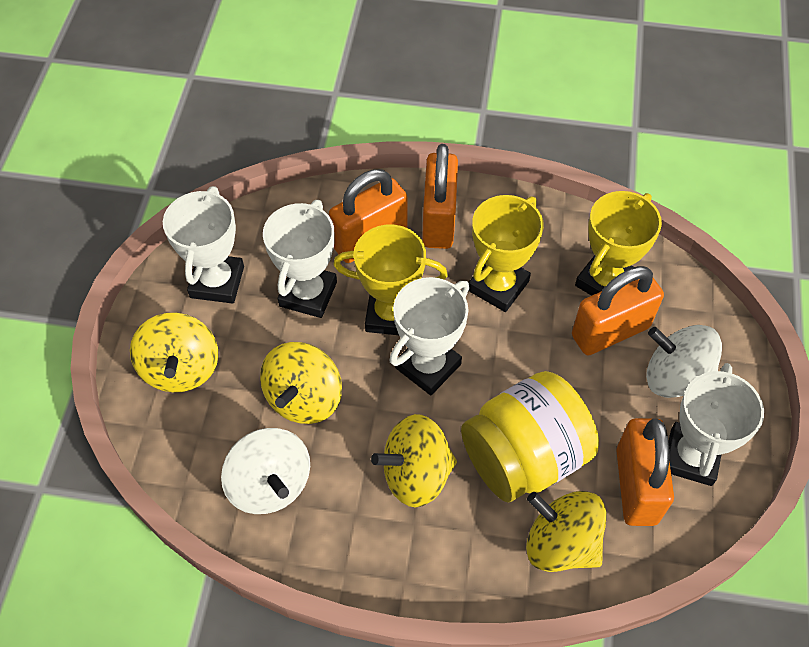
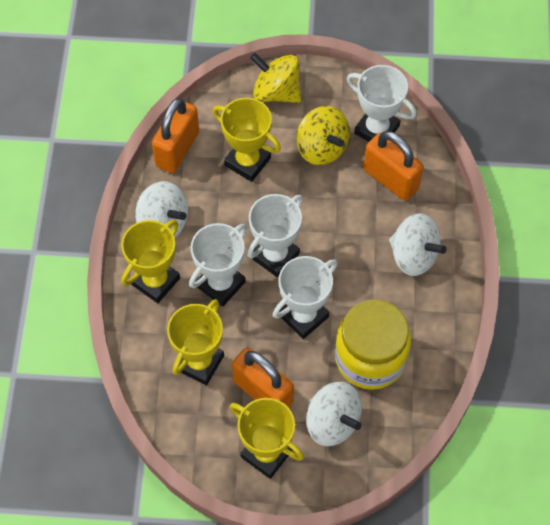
orange padlock: [329,169,408,263] [422,144,458,249] [572,266,664,355] [616,418,674,526] = 4 -> [152,98,199,173] [232,347,294,408] [363,131,424,201] = 3
white spinning top: [221,428,310,514] [646,325,722,398] = 2 -> [135,181,188,237] [306,382,362,446] [389,213,446,276] = 3
yellow spinning top: [130,313,219,392] [260,342,342,424] [371,414,457,507] [526,491,607,572] = 4 -> [250,53,301,103] [296,106,350,165] = 2
yellow trophy: [333,225,448,335] [468,195,544,312] [575,191,662,296] = 3 -> [121,220,180,303] [167,299,224,385] [213,98,281,182] [230,398,304,479] = 4

